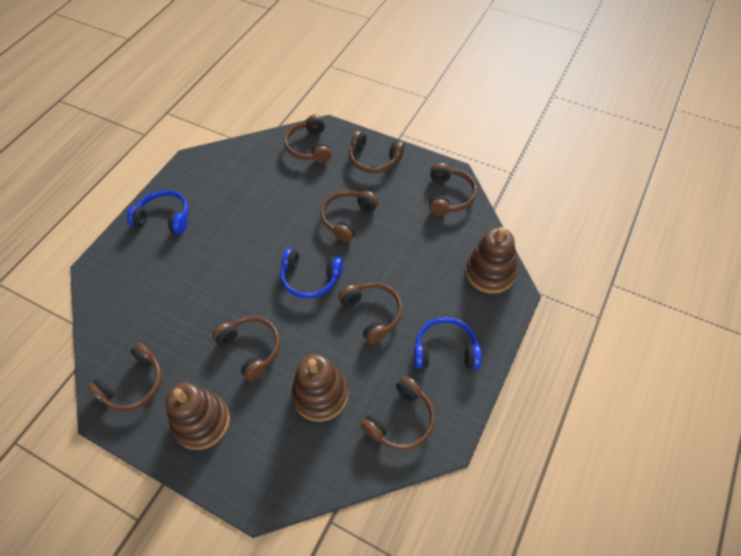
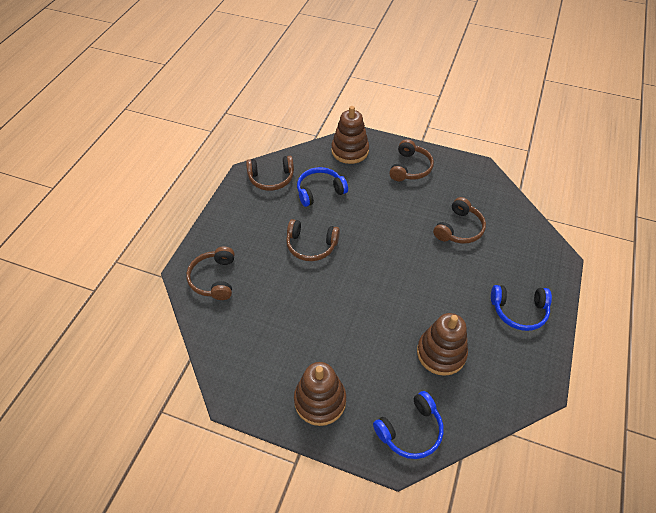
brown headphones: [88,343,162,411] [212,316,280,381] [284,115,332,163] [321,190,379,243] [338,282,402,344] [349,131,405,173] [361,376,435,450] [429,163,477,216] = 8 -> [186,246,234,300] [246,156,294,191] [286,219,340,261] [389,139,434,181] [433,197,486,244] = 5

